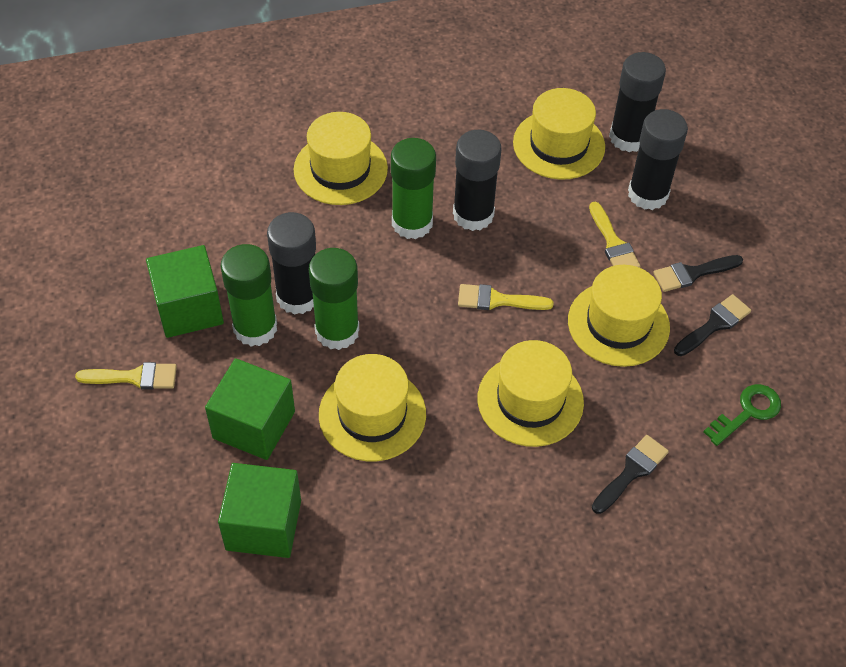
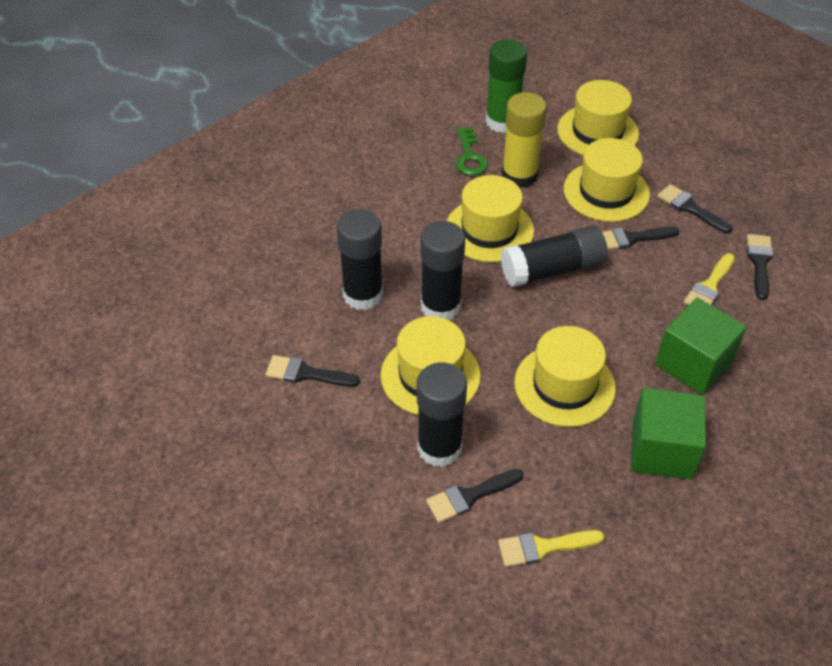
black brush: [592,435,669,514] [653,255,743,292] [674,294,751,356] = 3 -> [266,355,360,387] [426,469,523,523] [602,227,679,250] [657,184,733,234] [747,234,773,300] = 5
green cube: [146,245,224,338] [205,358,295,460] [218,463,301,558] = 3 -> [631,388,706,480] [655,297,747,395] = 2
green glue stick: [220,244,277,346] [309,248,359,350] [391,138,436,239] = 3 -> [485,39,527,133] = 1
yellow brush: [75,362,177,390] [458,284,554,310] [589,202,641,268] = 3 -> [498,530,604,567] [684,253,735,305] = 2
yellow glue stick: none = 0 -> [501,92,547,188] = 1

